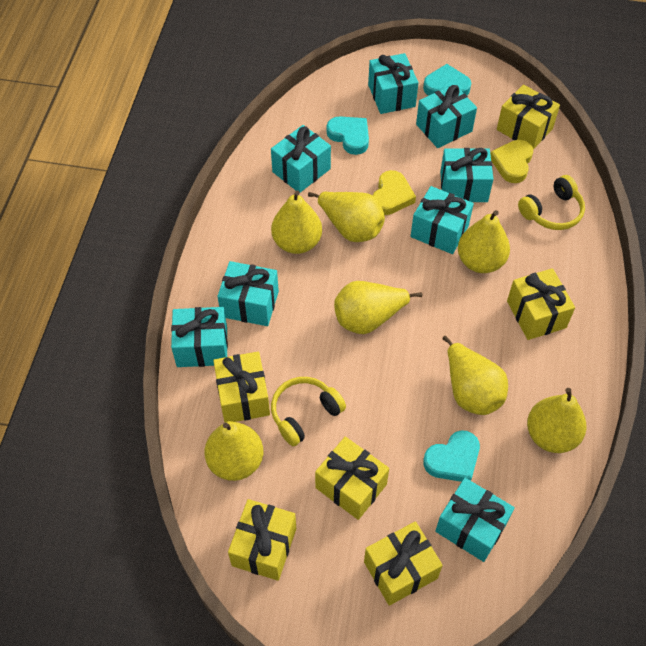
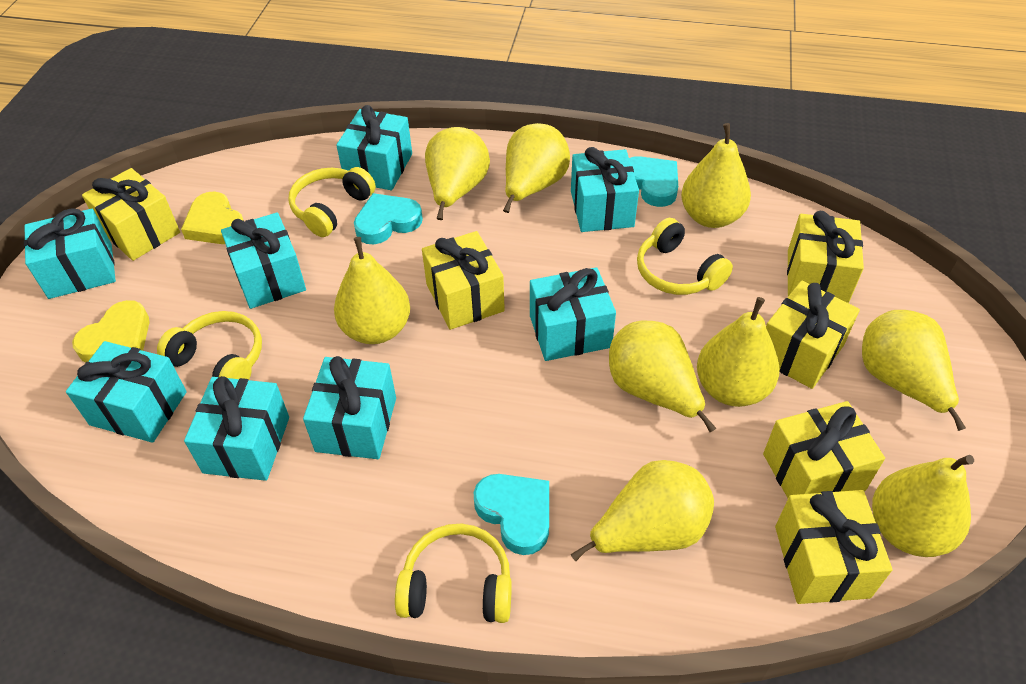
yellow headphones: [271,377,346,446] [518,175,585,230] = 2 -> [157,311,262,379] [288,167,376,237] [395,524,512,623] [637,218,733,295] = 4
yellow pear: [205,421,263,481] [271,190,322,254] [308,192,385,242] [334,281,422,334] [443,336,508,415] [458,210,510,273] [527,388,586,453] = 7 -> [334,237,410,344] [425,127,490,220] [503,123,570,213] [571,460,714,561] [609,321,716,432] [681,123,751,228] [697,297,780,407] [862,310,966,431] [872,455,974,557] = 9

